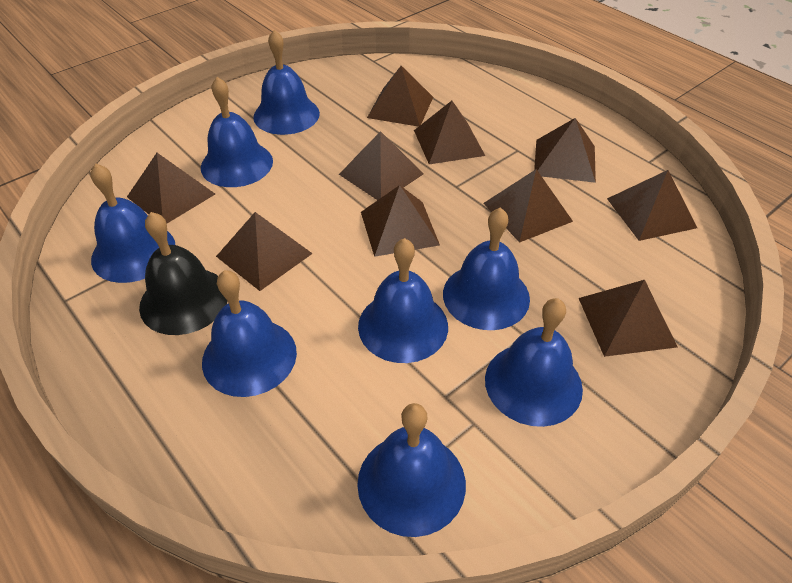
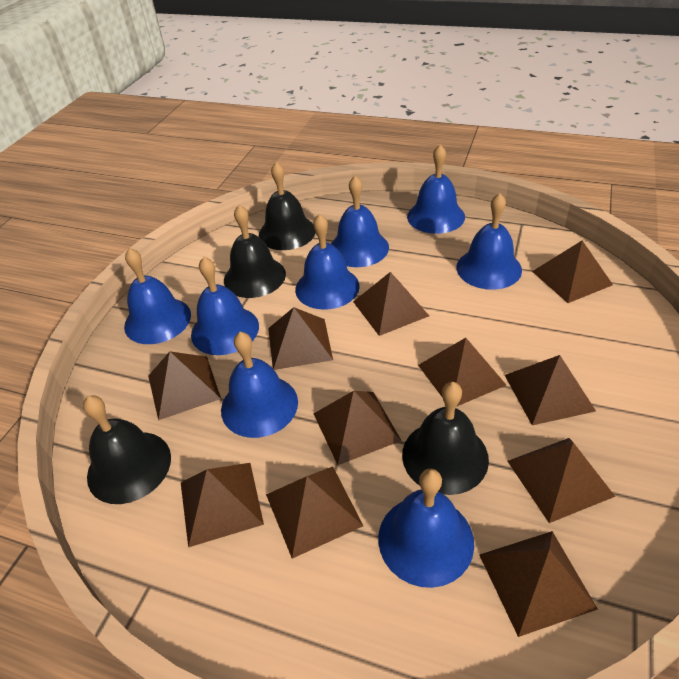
black bell: [139,212,228,335] = 1 -> [83,395,171,504] [224,205,286,298] [259,162,316,250] [402,382,489,495] = 4
brown pyramid: [127,153,215,223] [216,212,313,291] [339,131,424,200] [361,185,440,257] [367,66,433,127] [414,101,485,164] [483,169,573,243] [534,118,596,183] [579,280,678,357] [607,170,697,241] = 10 -> [148,351,221,420] [181,463,264,547] [266,466,363,559] [268,307,333,370] [314,391,402,465] [353,272,429,336] [418,338,506,407] [479,531,598,637] [505,355,596,425] [508,438,616,523] [532,241,613,303] = 11

